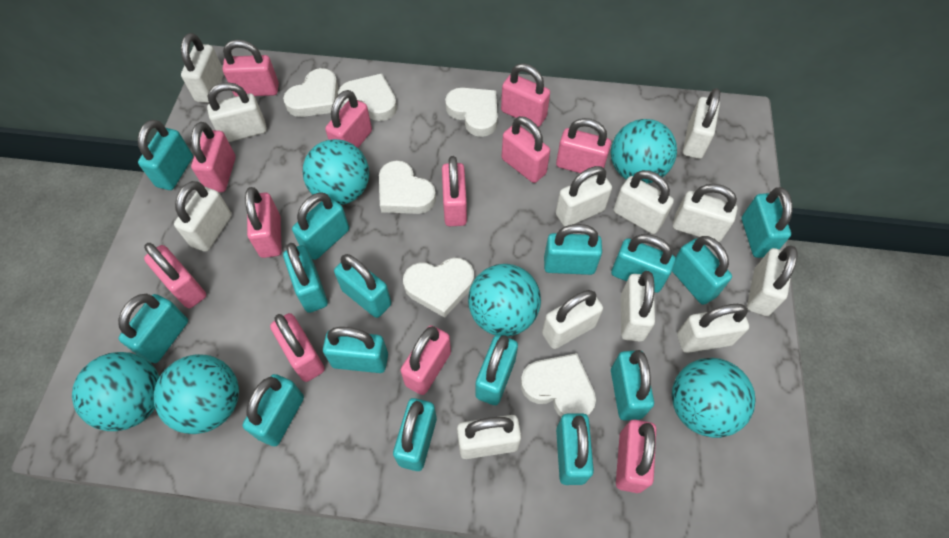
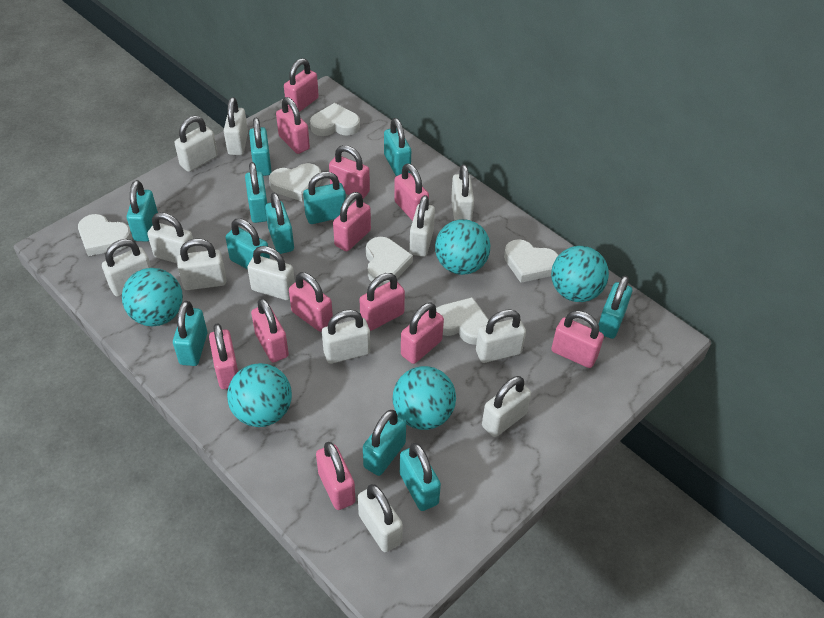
turquoise ball: [72,352,159,431] [154,354,239,434] [303,139,369,205] [468,264,541,336] [611,119,677,183] [672,358,756,438] = 6 -> [122,268,183,326] [227,363,292,427] [393,366,456,430] [435,219,490,275] [551,246,609,302] = 5
turquoise padlock: [118,294,188,363] [138,120,193,190] [242,374,304,446] [283,243,328,313] [292,192,349,260] [323,327,388,373] [334,254,391,318] [393,398,437,471] [476,335,518,405] [544,224,602,275] [556,413,594,485] [611,234,675,293] [611,350,654,421] [672,236,732,305] [742,187,792,258] = 15 -> [127,180,158,242] [173,301,207,366] [225,218,270,269] [245,162,267,223] [249,118,272,176] [265,192,294,254] [303,172,346,224] [363,410,406,476] [384,118,411,176] [400,443,441,511] [598,276,632,339] = 11

